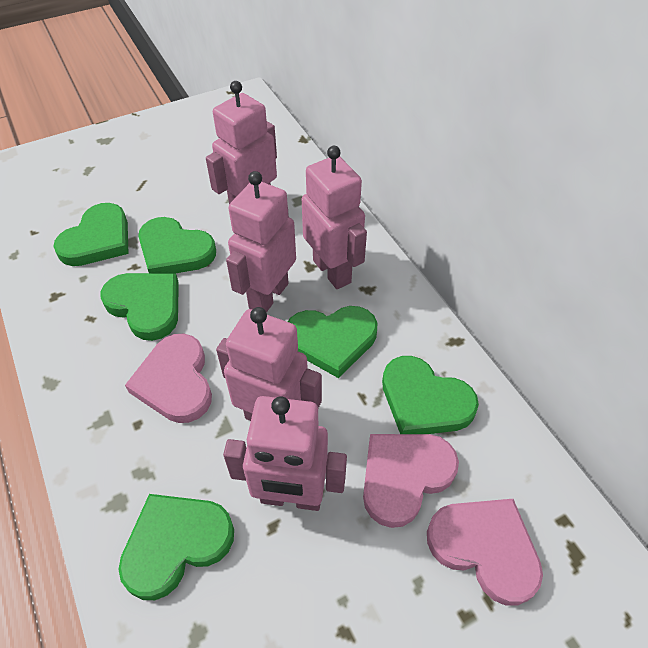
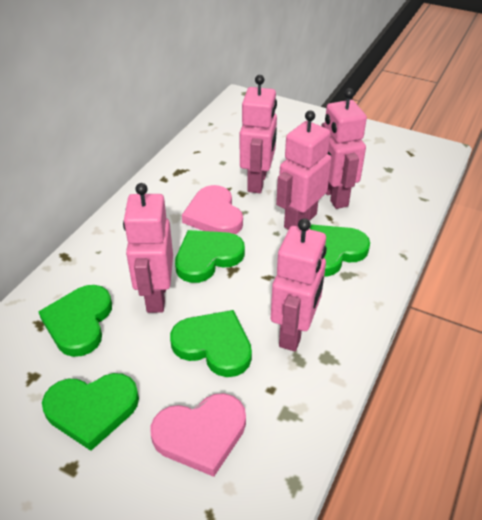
green heart: [53,203,128,266] [101,273,179,341] [118,494,234,600] [138,217,216,274] [288,306,377,378] [382,356,479,434] = 6 -> [38,285,112,357] [42,373,139,451] [170,310,252,377] [175,230,245,283] [310,225,370,277] = 5
pink heart: [125,333,212,423] [363,434,459,528] [427,499,543,606] = 3 -> [150,393,246,477] [182,185,243,234] = 2

